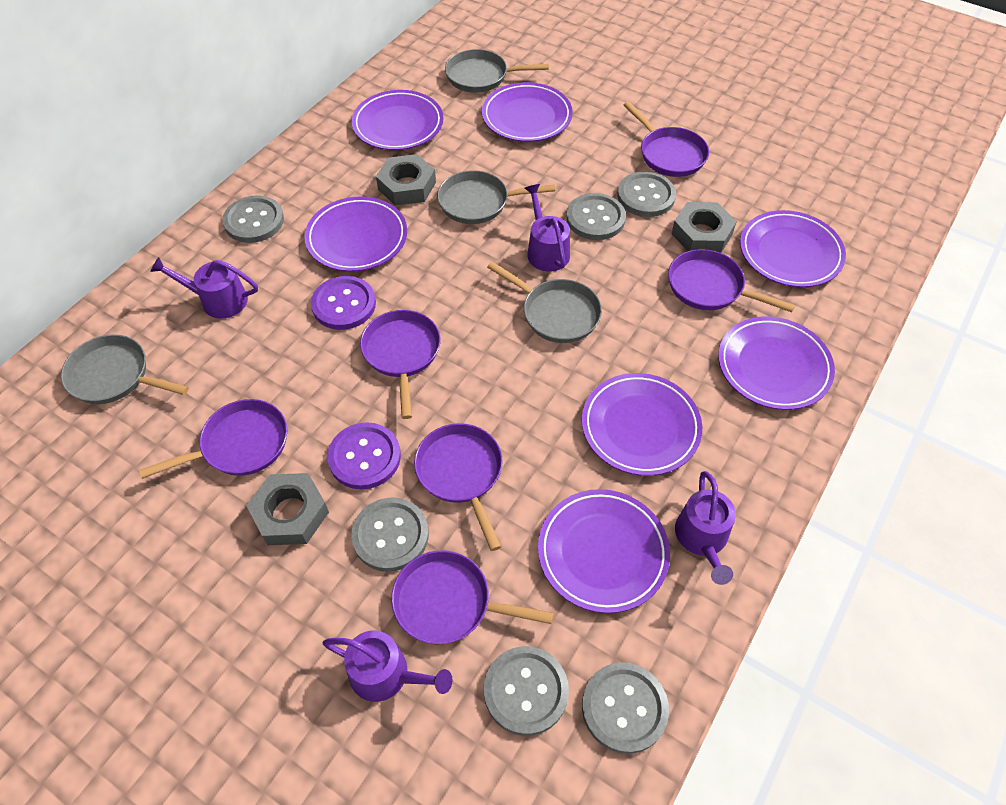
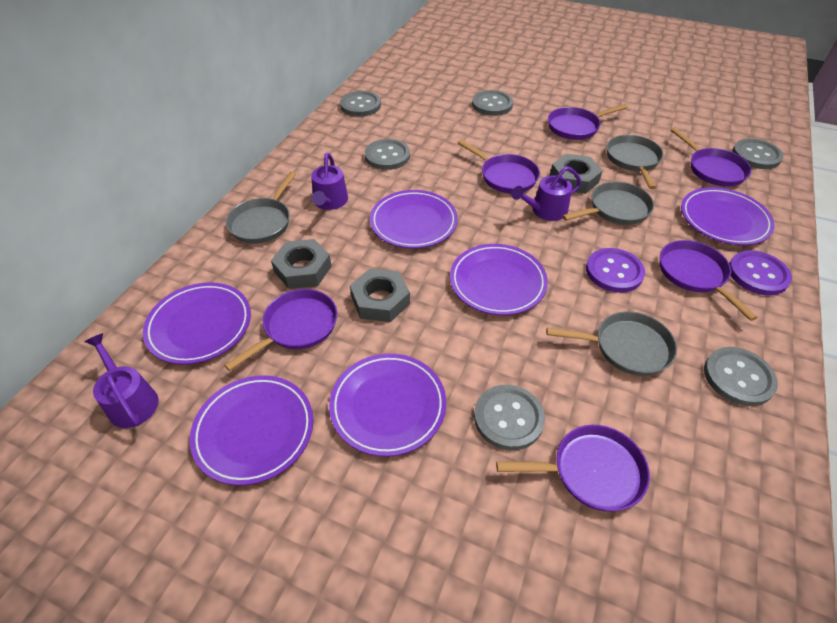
purple plate: [304,197,407,272] [352,90,443,150] [482,82,573,142] [538,489,670,613] [582,373,702,476] [718,317,835,410] [740,210,846,287] = 7 -> [143,282,251,365] [190,375,313,486] [329,354,446,457] [370,190,458,248] [450,244,548,315] [681,187,775,245] = 6
purple watering can: [150,257,258,318] [323,631,453,702] [525,184,570,272] [675,471,736,585] = 4 -> [85,333,158,428] [311,153,348,210] [512,166,582,221] = 3

